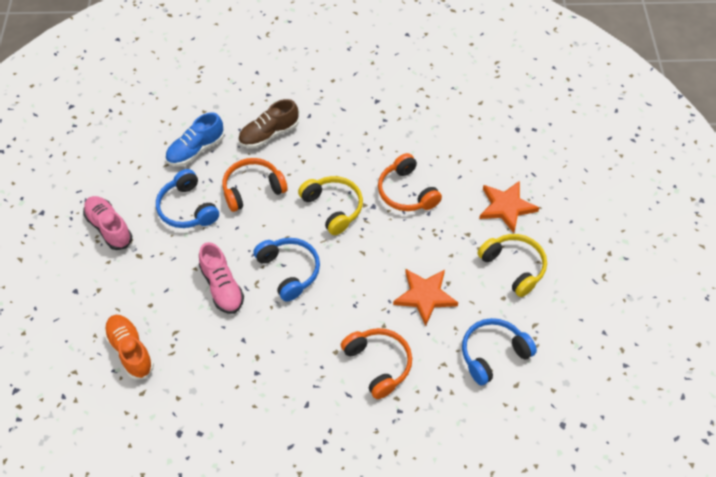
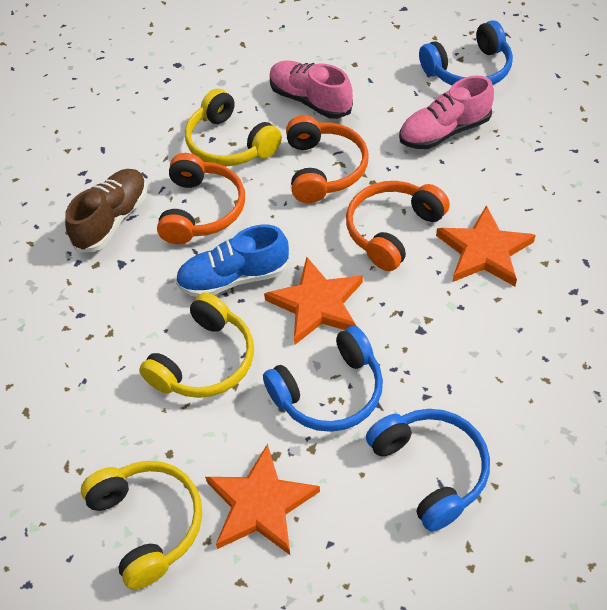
orange shoe: [104,315,154,380] = 1 -> none = 0
orange star: [393,269,458,326] [479,181,539,233] = 2 -> [205,444,320,555] [264,257,363,345] [436,205,536,286] = 3
yellow headphones: [298,176,363,235] [477,234,547,297] = 2 -> [81,461,202,590] [139,292,254,398] [185,89,282,167] = 3

